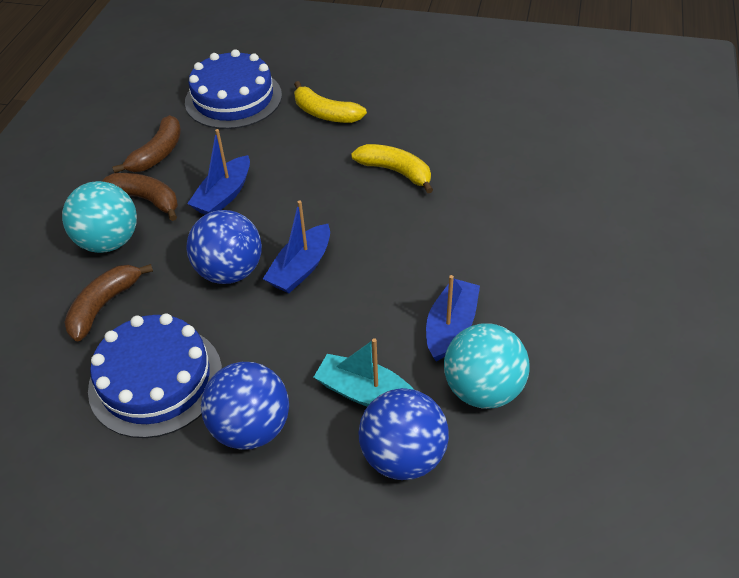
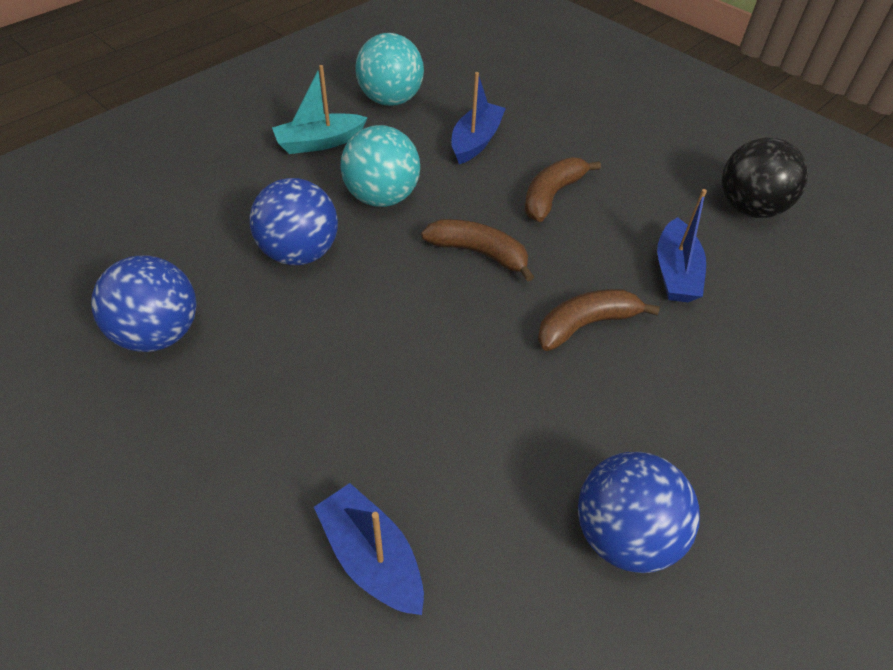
black ball: none = 0 -> [722,138,808,218] = 1
blue cake: [88,313,222,438] [185,49,282,129] = 2 -> none = 0
yellow banana: [294,81,367,123] [351,144,433,193] = 2 -> none = 0

